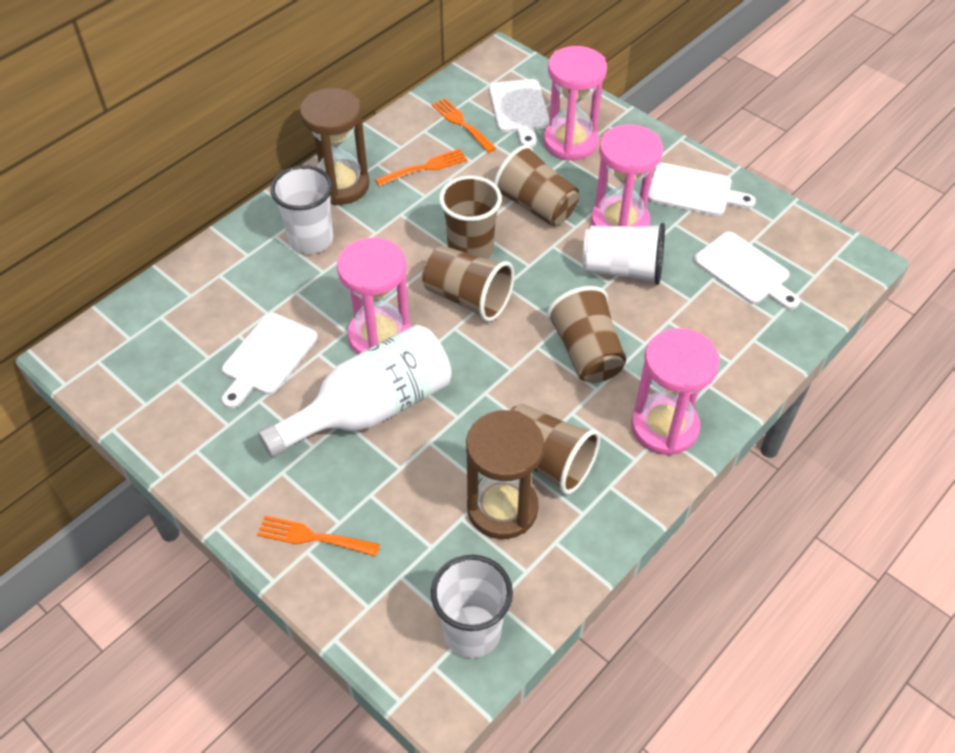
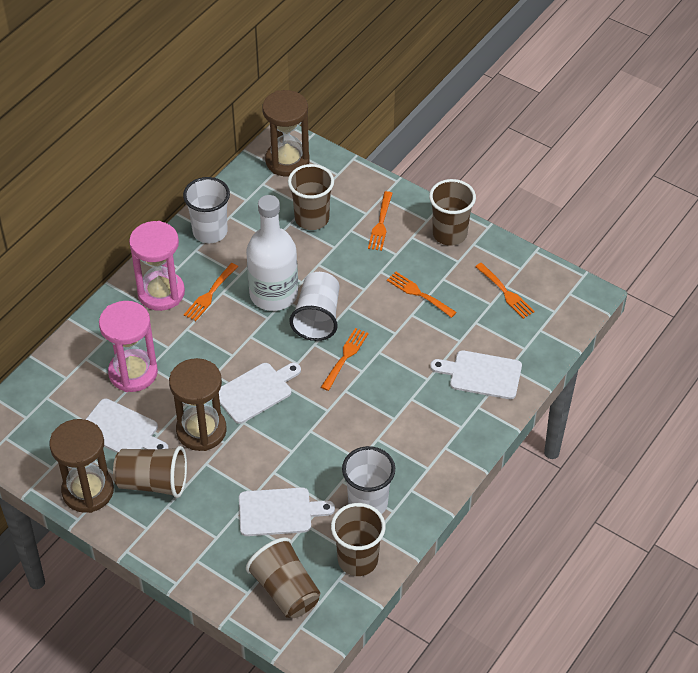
brown hourglass: [300,88,370,205] [466,410,544,539] = 2 -> [49,419,114,513] [169,358,227,451] [262,90,309,176] = 3
orange fork: [257,516,380,556] [375,149,467,186] [432,98,496,152] = 3 -> [184,263,238,321] [321,328,369,391] [368,191,392,251] [387,272,457,318] [475,263,535,319] = 5
pink hourglass: [337,238,411,354] [543,46,607,161] [591,125,663,227] [631,328,720,456] = 4 -> [99,301,158,392] [129,221,185,311] = 2

